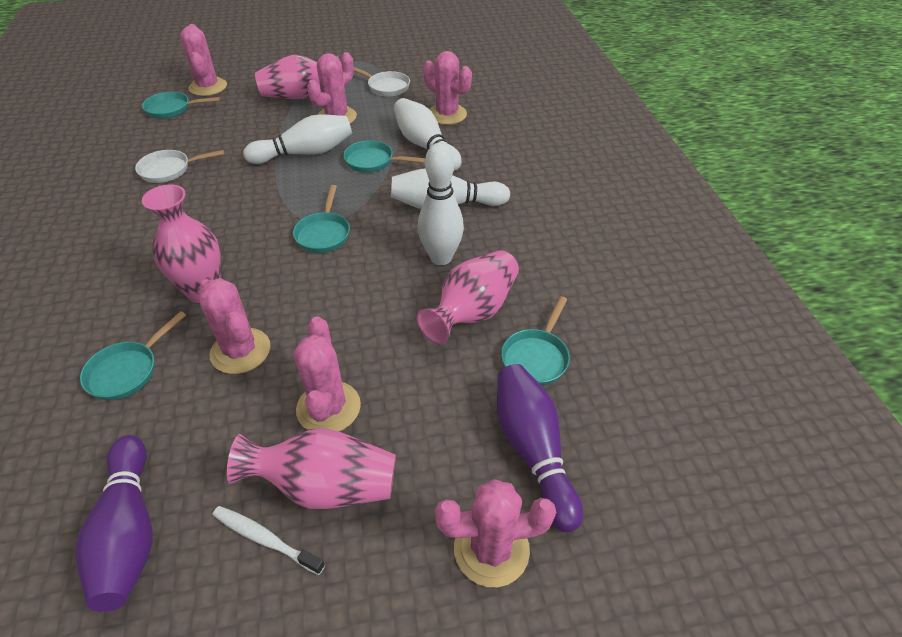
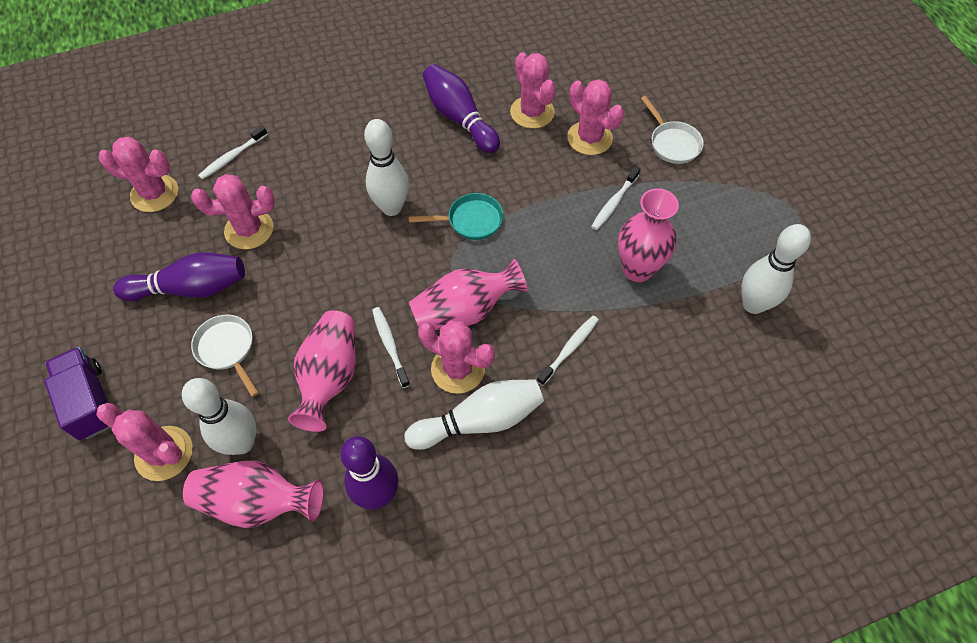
purple bowling pin: [75,435,153,612] [497,364,583,532] = 2 -> [113,252,245,301] [340,436,398,509] [423,64,500,153] = 3
purple truck: none = 0 -> [44,347,110,440] = 1
turquoise pan: [80,311,186,400] [142,92,220,119] [293,185,350,253] [343,140,425,173] [501,296,570,386] = 5 -> [409,193,503,240] = 1
white toothbrush: [213,506,325,575] = 1 -> [198,126,268,180] [372,307,410,388] [537,316,599,386] [591,167,640,230] = 4

